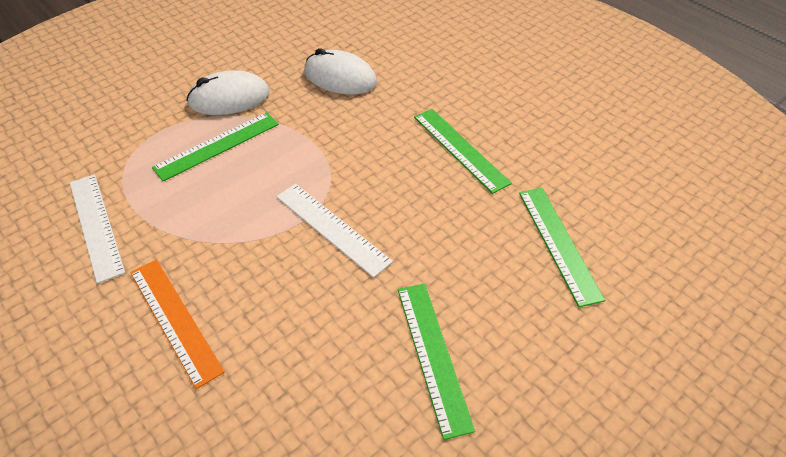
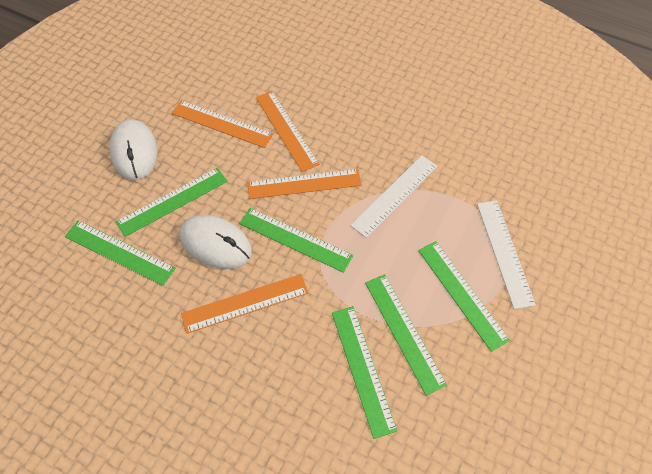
green ruler: [152,112,279,181] [398,283,475,440] [414,109,512,194] [519,188,605,307] = 4 -> [65,220,176,286] [116,168,228,237] [239,208,353,273] [332,306,397,439] [365,274,447,396] [418,241,510,352] = 6
orange ruler: [130,259,225,389] = 1 -> [172,100,273,148] [181,274,308,334] [247,169,362,199] [256,91,320,172] = 4

